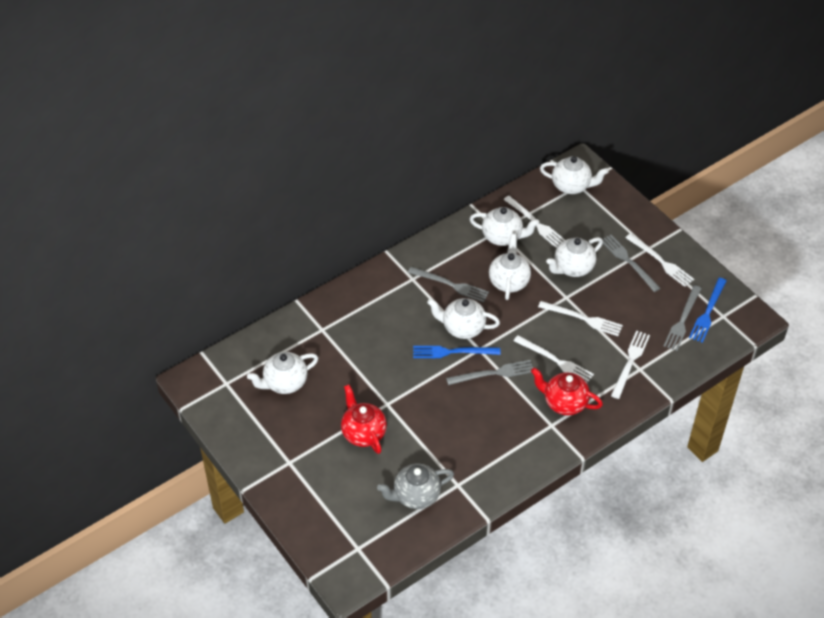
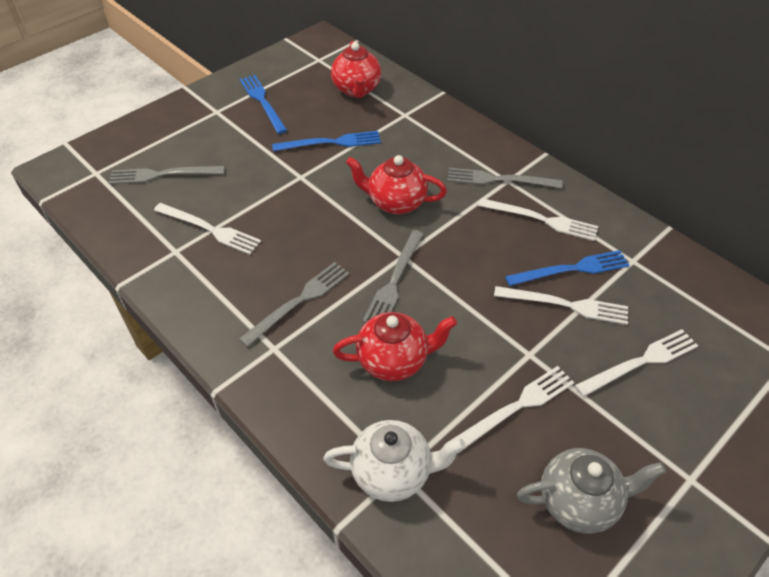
blue fork: [413,346,501,358] [689,278,727,343] = 2 -> [240,75,287,134] [272,131,381,152] [505,250,630,286] = 3
red teapot: [341,384,387,454] [531,368,603,415] = 2 -> [331,41,381,98] [333,312,457,381] [346,155,447,214] = 3
white teapot: [247,352,318,394] [427,298,500,339] [470,207,539,246] [489,234,531,300] [540,156,608,194] [546,237,603,277] = 6 -> [323,420,466,502] = 1

